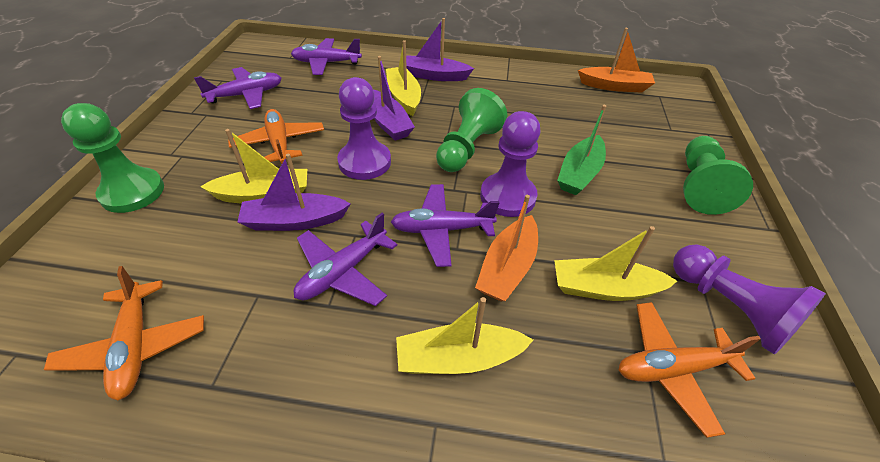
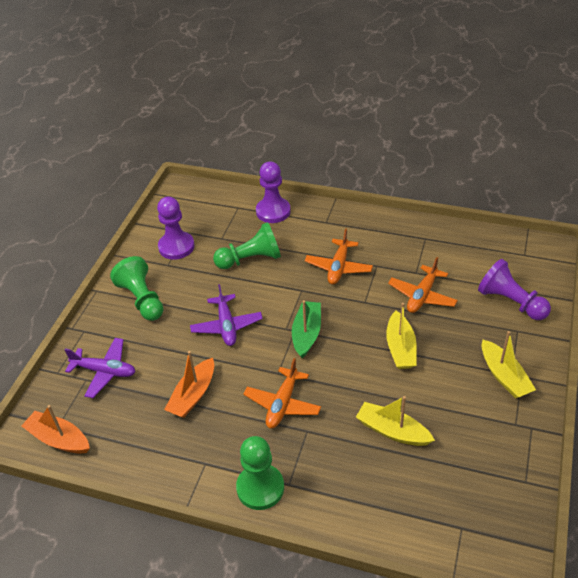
purple boat: [238,154,351,231] [373,56,415,141] [406,18,474,81] = 3 -> none = 0
purple plane: [194,67,282,109] [291,38,362,75] [294,213,397,306] [391,184,499,267] = 4 -> [65,338,135,398] [190,284,263,346] = 2
yellow boat: [200,129,307,204] [386,40,421,116] [396,297,533,374] [554,226,677,301] = 4 -> [356,396,435,446] [386,303,417,369] [482,331,536,398] = 3

